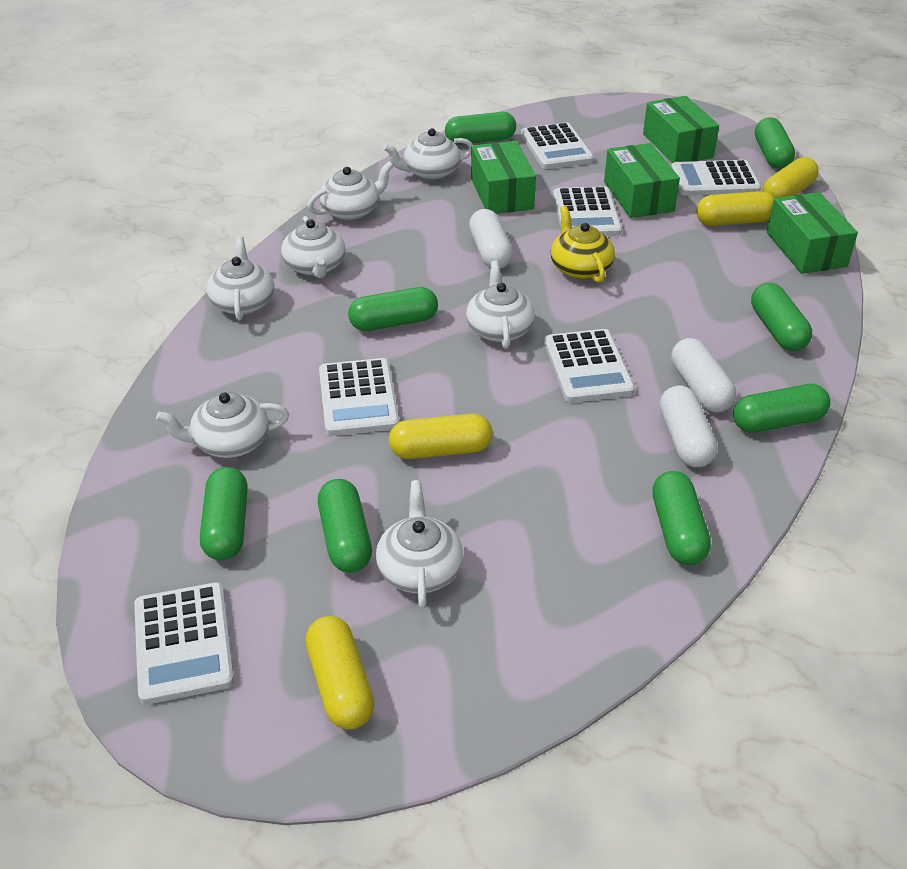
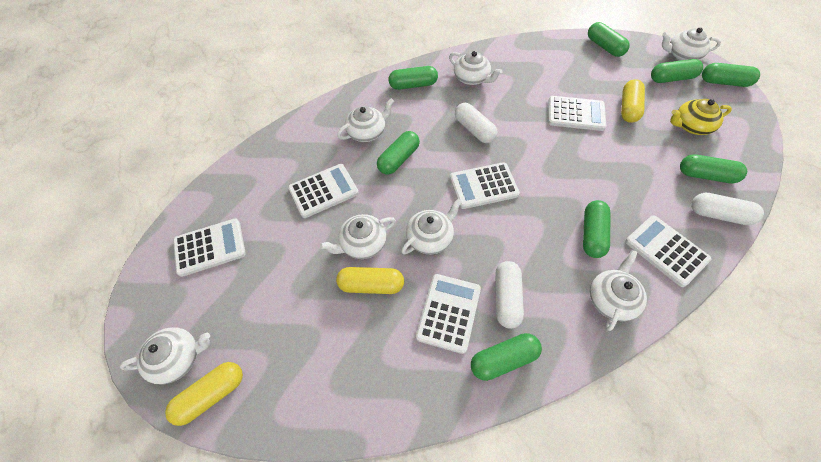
green box: [471,141,536,214] [604,143,680,218] [643,96,719,163] [767,192,858,274] = 4 -> none = 0
yellow capsule: [305,616,375,729] [389,414,493,459] [696,191,774,226] [762,157,819,198] = 4 -> [165,362,243,426] [336,267,404,294] [621,79,645,123] = 3

